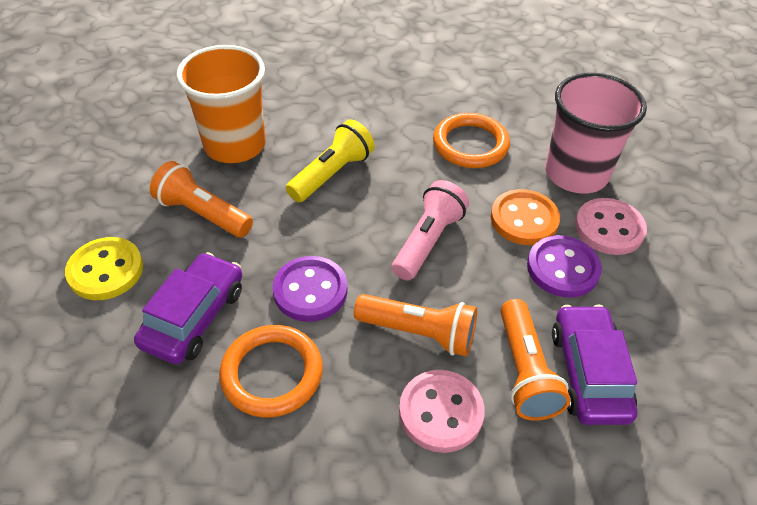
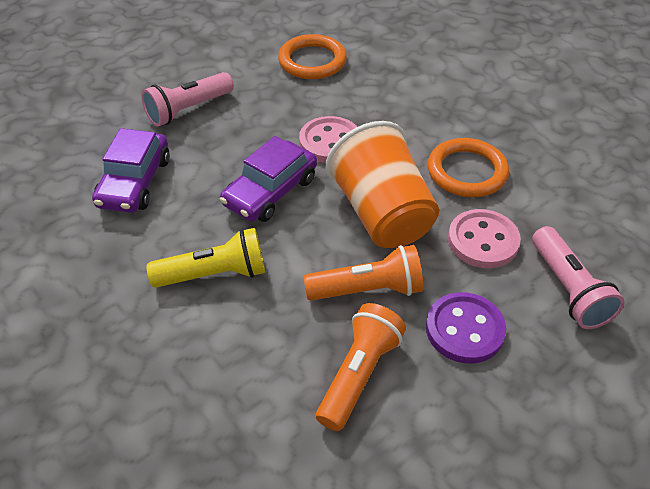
orange button: [491,189,560,245] = 1 -> none = 0
orange flashlight: [150,161,253,238] [354,294,477,357] [500,299,571,421] = 3 -> [304,245,423,301] [316,303,406,431] = 2
pink cup: [545,73,647,194] = 1 -> none = 0
pink flashlight: [392,180,469,280] = 1 -> [141,72,234,126] [532,226,625,329] = 2
purple button: [273,256,348,322] [527,235,602,298] = 2 -> [426,292,506,363] = 1
yellow button: [65,237,143,300] = 1 -> none = 0

